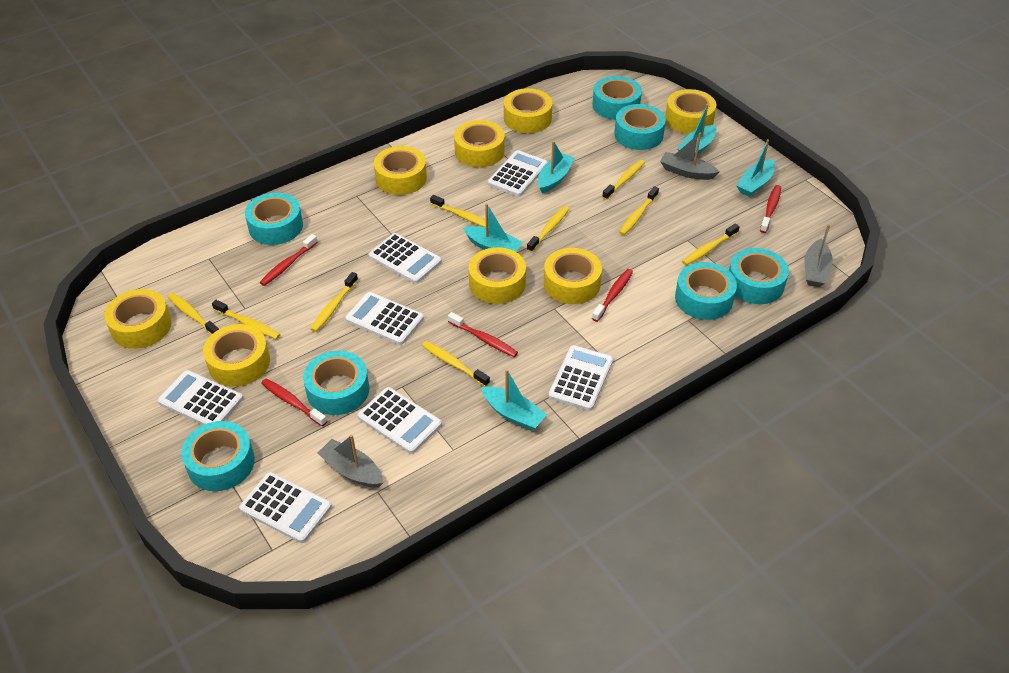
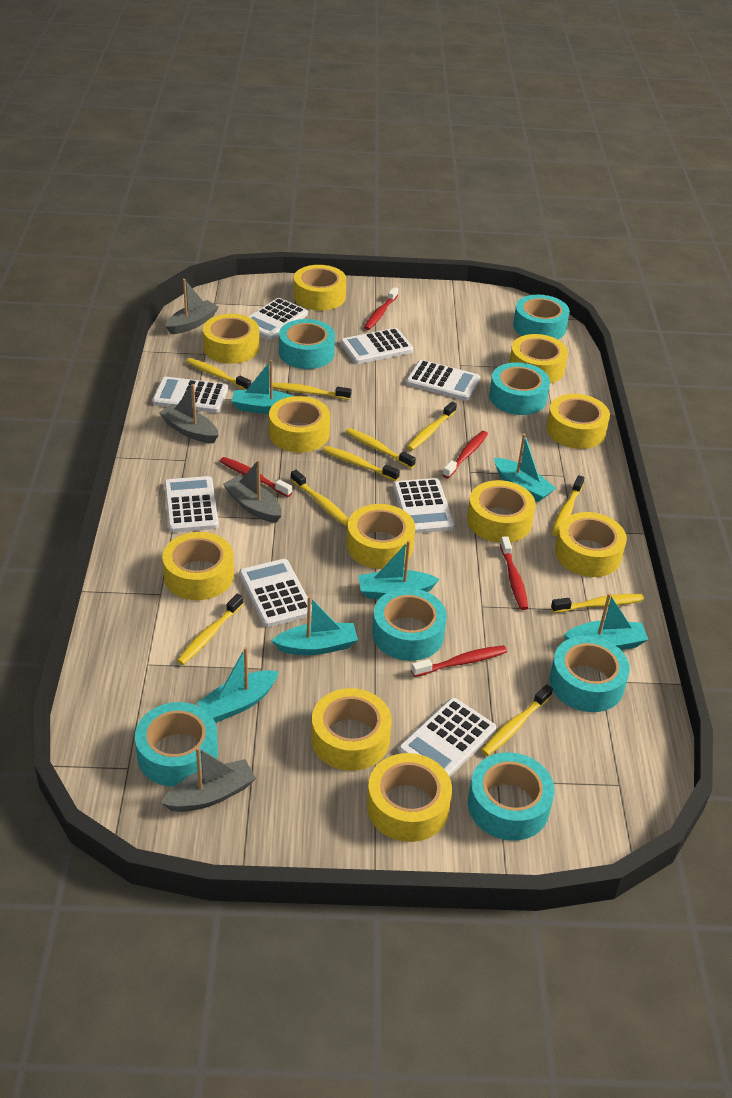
grey boat: [318,435,383,488] [660,133,720,180] [804,224,833,287] = 3 -> [159,384,219,443] [161,747,256,812] [165,279,219,334] [223,460,282,523] = 4
turquoise boat: [463,203,523,252] [481,369,547,431] [538,141,575,193] [677,104,717,157] [736,139,775,197] = 5 -> [197,647,279,723] [231,360,293,414] [272,596,358,655] [358,541,439,599] [494,434,556,502] [564,593,648,650] = 6
white calculator: [158,370,243,425] [239,472,332,543] [345,292,424,345] [358,387,442,454] [369,233,442,284] [488,150,548,197] [548,345,613,411] = 7 -> [152,377,228,413] [164,476,219,533] [239,559,312,627] [248,298,308,340] [340,328,413,364] [393,478,455,533] [398,698,496,778] [406,360,480,401] = 8
yellow tape: [104,289,172,349] [203,324,270,387] [374,146,427,195] [454,120,505,167] [469,247,526,304] [504,88,552,133] [544,248,602,304] [665,89,716,134] = 8 -> [162,532,234,600] [203,314,259,364] [269,396,330,452] [294,265,346,311] [311,688,392,771] [347,504,415,569] [367,753,452,842] [467,480,535,543] [509,334,568,383] [546,394,610,449] [555,512,627,577] = 11
yellow toothbrush: [168,293,219,335] [212,300,281,339] [311,272,358,332] [422,341,490,387] [430,195,489,228] [527,206,569,252] [602,160,645,200] [619,186,659,235] [682,223,740,265] = 9 -> [177,594,244,665] [186,358,251,390] [273,383,351,400] [291,470,349,526] [322,446,400,481] [346,428,416,469] [407,402,457,450] [481,684,553,756] [551,594,644,613] [552,475,584,536] = 10

